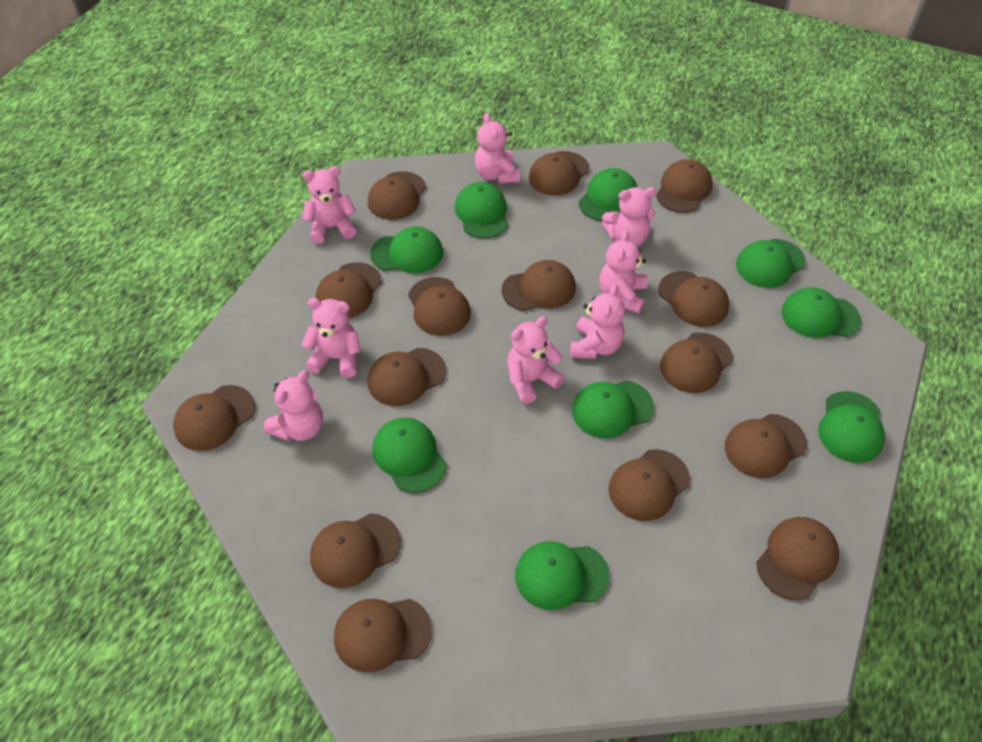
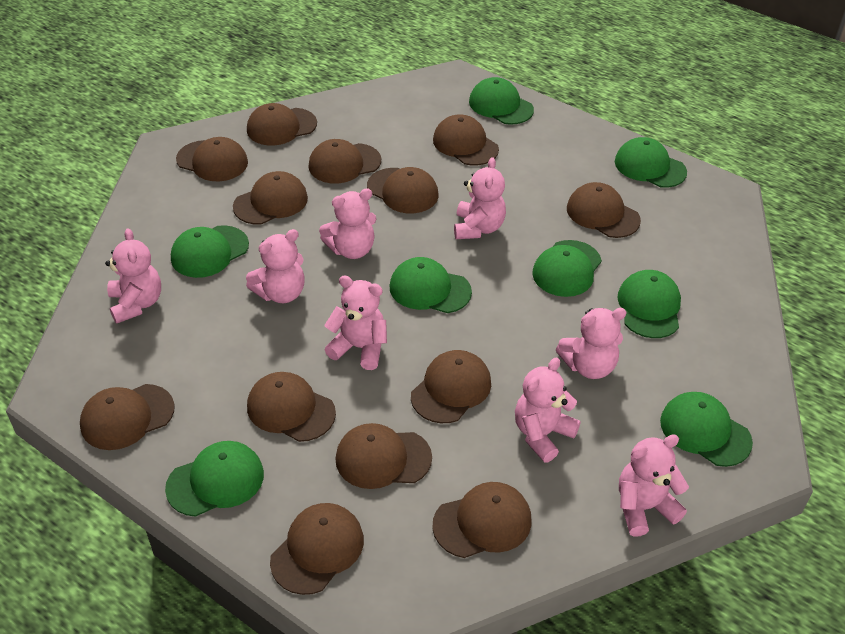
brown cap: [173,385,255,451] [310,513,401,588] [316,262,382,318] [334,599,432,672] [368,171,426,220] [368,348,446,406] [408,277,471,336] [501,260,576,311] [529,151,589,196] [609,449,690,521] [656,159,713,213] [658,271,729,327] [660,333,733,393] [725,414,807,478] [756,517,839,600] = 15 -> [80,384,175,450] [176,137,248,181] [233,171,308,225] [247,103,317,145] [247,372,336,442] [270,503,364,595] [308,139,381,184] [335,423,432,489] [367,167,439,213] [411,350,491,423] [432,482,532,558] [433,114,499,166] [567,182,641,238] = 13
green cap: [370,226,443,273] [372,417,447,493] [455,182,508,238] [515,541,609,610] [572,381,654,438] [579,168,637,221] [736,239,806,288] [781,287,861,338] [818,391,885,463] = 9 -> [165,441,264,517] [171,225,249,278] [389,257,472,313] [469,77,534,125] [532,240,602,297] [615,137,687,188] [617,270,681,338] [660,392,753,467] = 8

